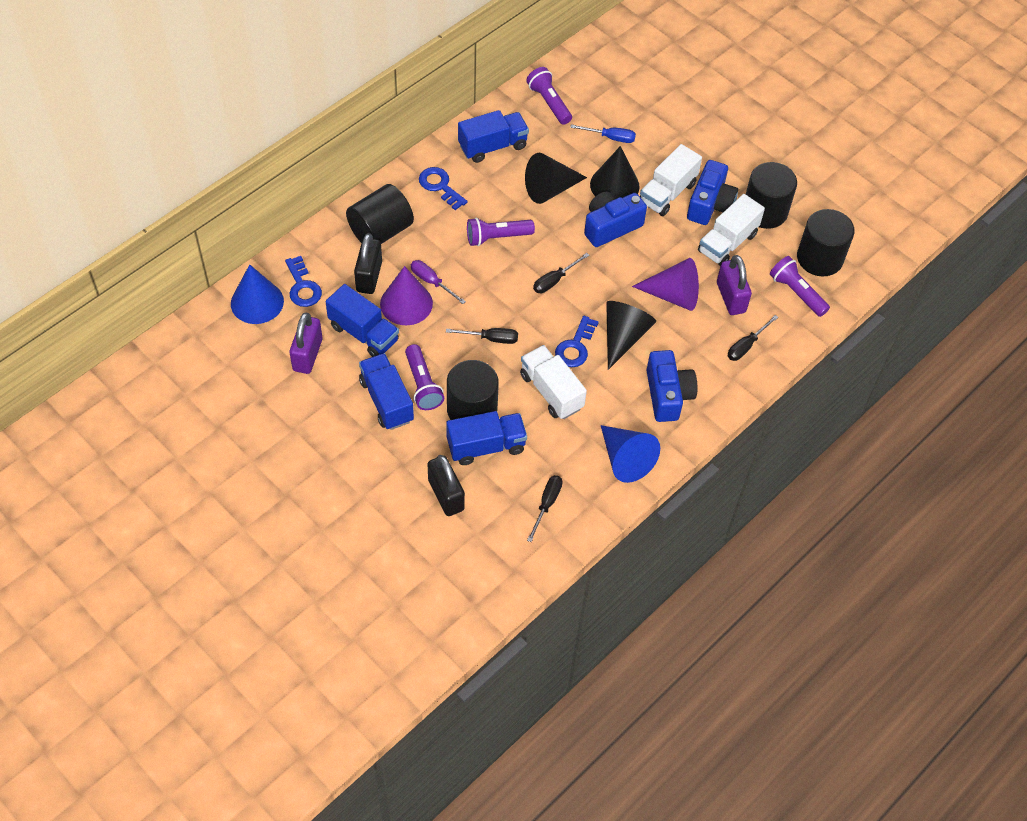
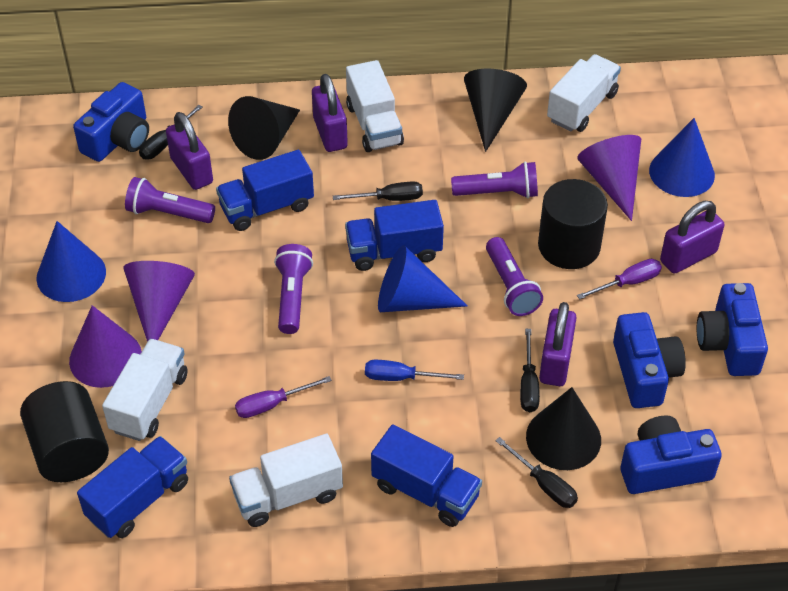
black cylinder: [346,184,414,244] [447,360,499,420] [746,162,797,229] [797,209,855,276] = 4 -> [20,381,109,482] [538,179,608,269] = 2
black padlock: [354,233,382,294] [428,455,465,516] = 2 -> none = 0
blue camera: [584,191,647,247] [646,350,698,422] [687,160,738,225] = 3 -> [73,82,149,162] [613,312,686,408] [620,415,722,494] [697,283,768,376] = 4
blue cone: [231,264,284,324] [601,425,660,483] = 2 -> [36,221,106,302] [378,245,467,312] [649,118,715,197] = 3
blue key: [285,256,322,307] [419,167,468,210] [555,316,599,367] = 3 -> none = 0
purple cone: [380,266,433,325] [632,258,699,311] = 2 -> [69,305,142,388] [123,261,195,342] [577,135,641,221] = 3
purple padlock: [289,312,322,374] [717,255,752,315] = 2 -> [166,112,213,190] [312,74,348,152] [539,302,577,386] [660,201,724,274] = 4
purple screwdriver: [411,260,466,304] = 1 -> [235,376,332,418] [577,259,662,300] = 2
white truck: [520,345,587,419] [640,144,702,216] [698,194,765,266] = 3 -> [102,339,188,441] [229,434,343,527] [346,60,404,152] [547,54,621,132] = 4

